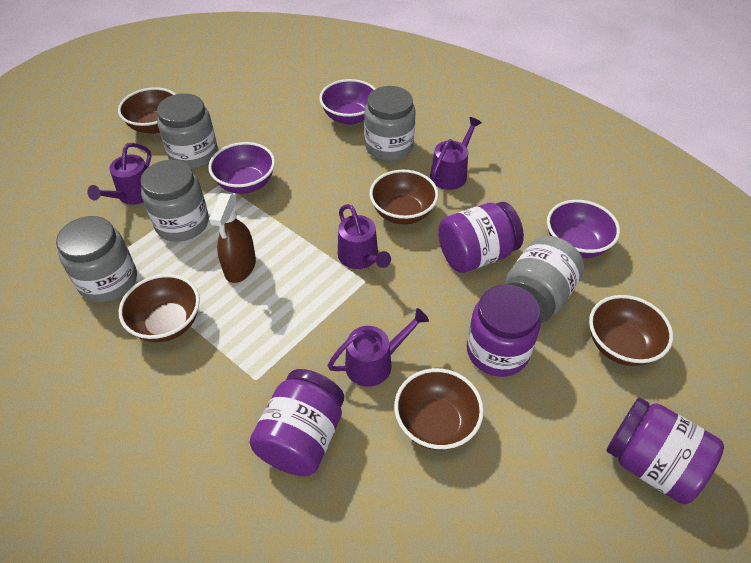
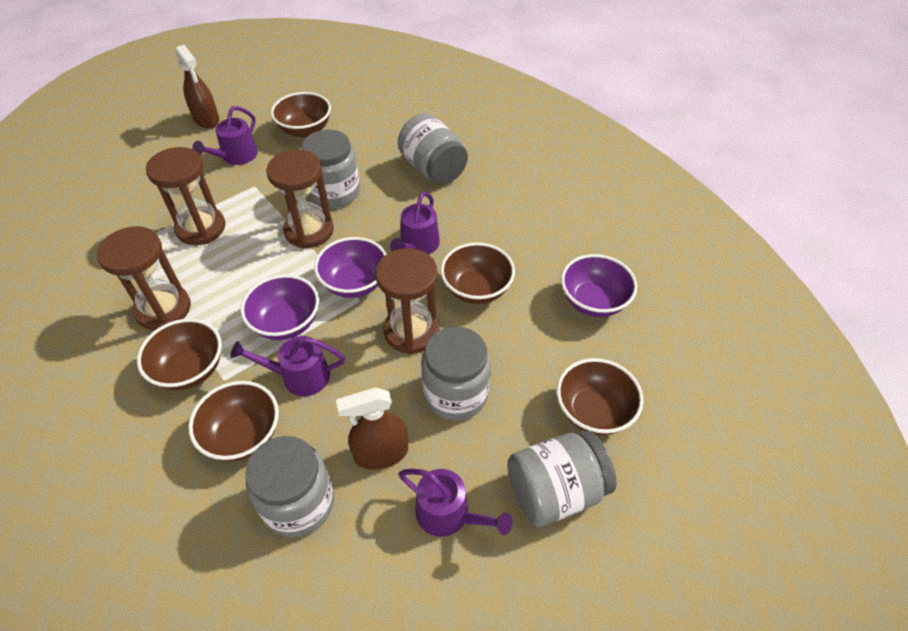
brown hourglass: none = 0 -> [97,226,191,330] [146,147,225,245] [266,150,334,248] [376,248,439,354] = 4
brown spray bottle: [209,193,256,283] = 1 -> [175,45,219,129] [336,387,408,470] = 2
purple jar: [250,369,344,476] [438,202,524,273] [467,285,541,377] [606,398,724,504] = 4 -> none = 0

